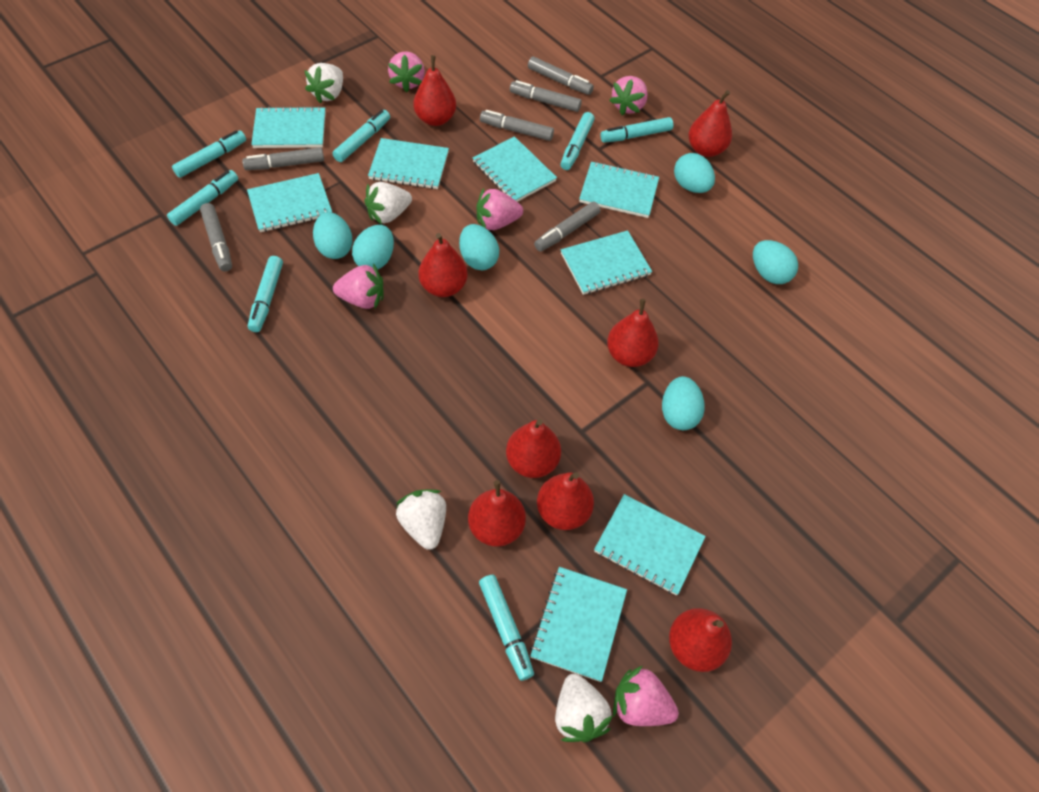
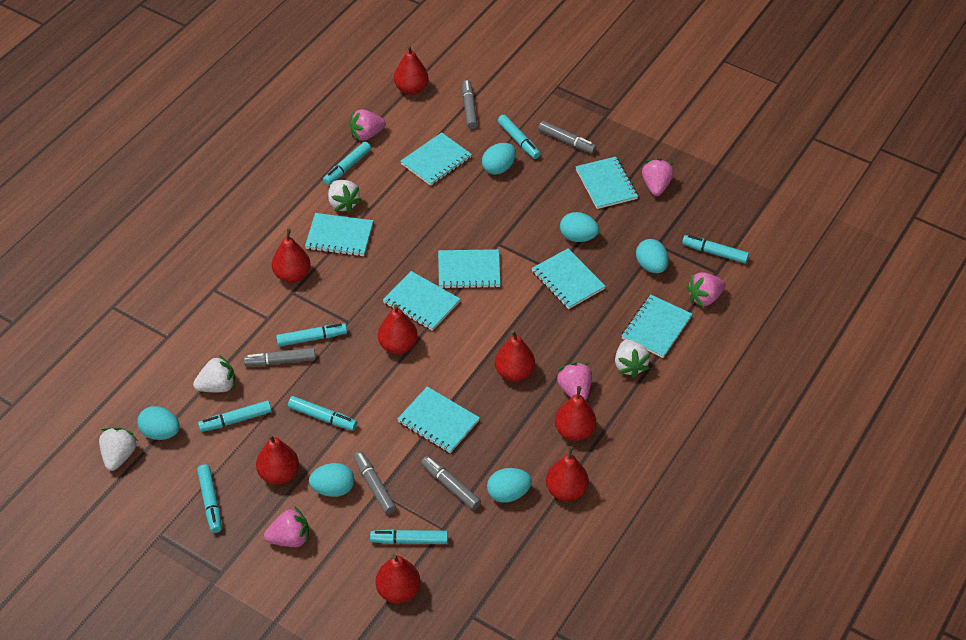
grey marker: [200,203,232,272] [242,147,324,170] [480,110,554,141] [510,80,582,112] [528,57,594,95] [534,201,601,252] = 6 -> [243,348,316,366] [353,451,396,514] [421,456,481,510] [462,80,478,129] [538,121,596,154] = 5
turquoise marker: [167,170,238,226] [172,130,246,178] [248,256,283,332] [332,110,390,162] [479,574,534,681] [560,112,595,170] [600,117,673,143] = 7 -> [197,464,222,533] [198,401,272,432] [276,323,347,347] [288,396,357,431] [323,142,371,185] [370,529,448,544] [498,115,541,159] [682,235,749,263] = 8

